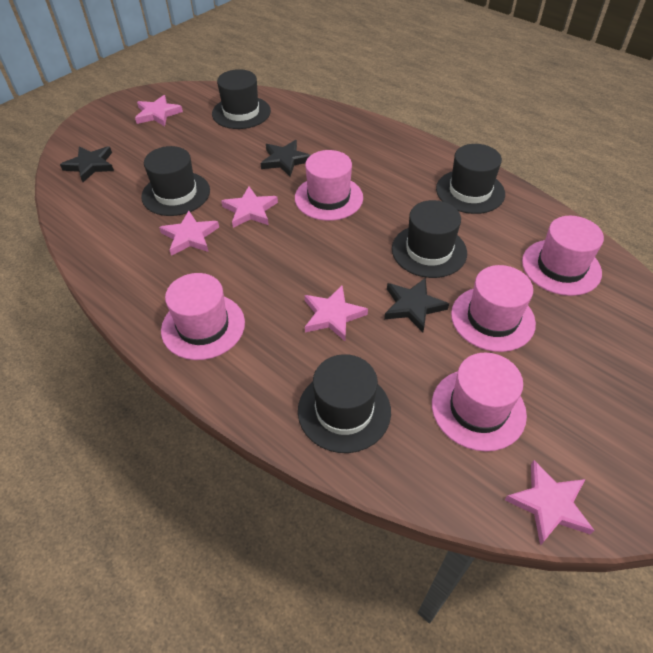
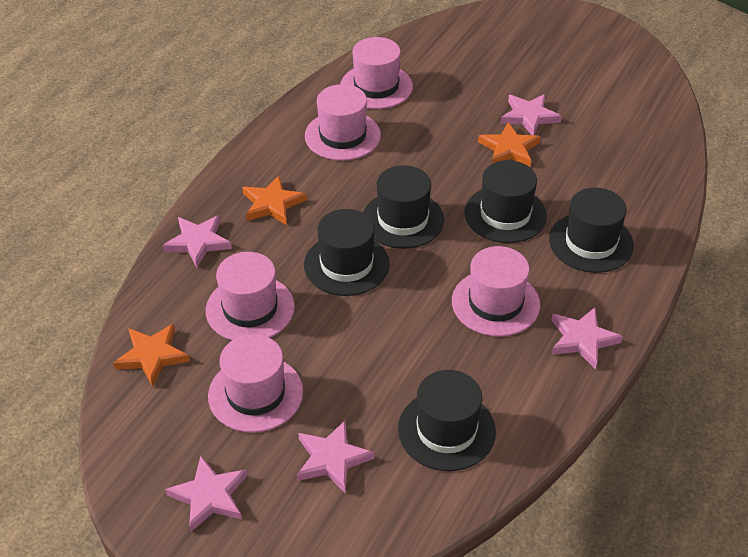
black star: [60,146,114,182] [261,140,311,176] [384,278,449,332] = 3 -> none = 0
orange star: none = 0 -> [113,324,190,387] [242,175,306,225] [478,122,541,167] = 3

